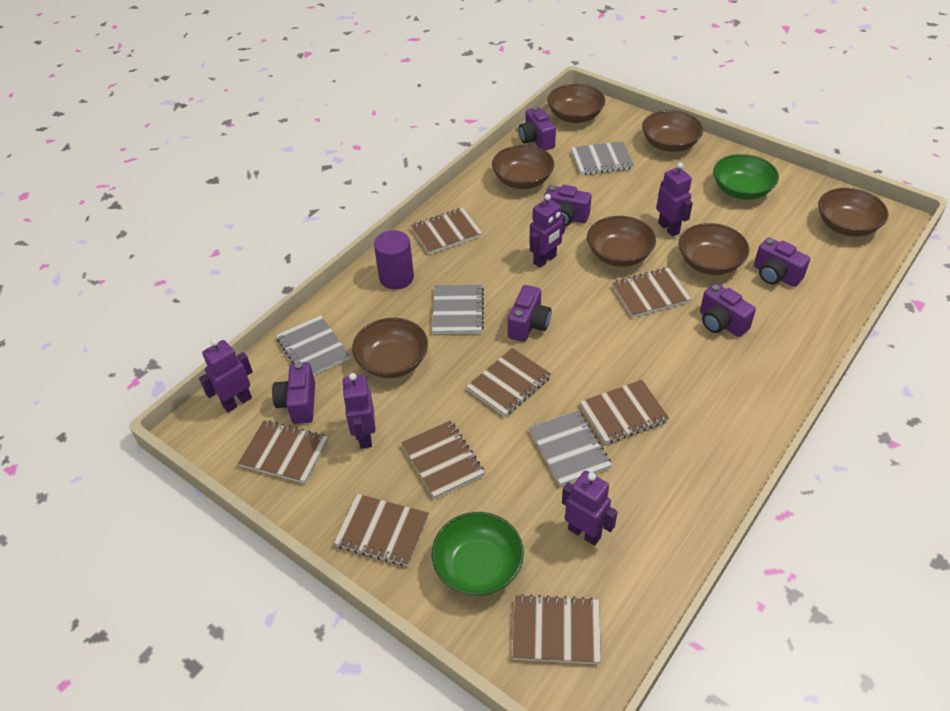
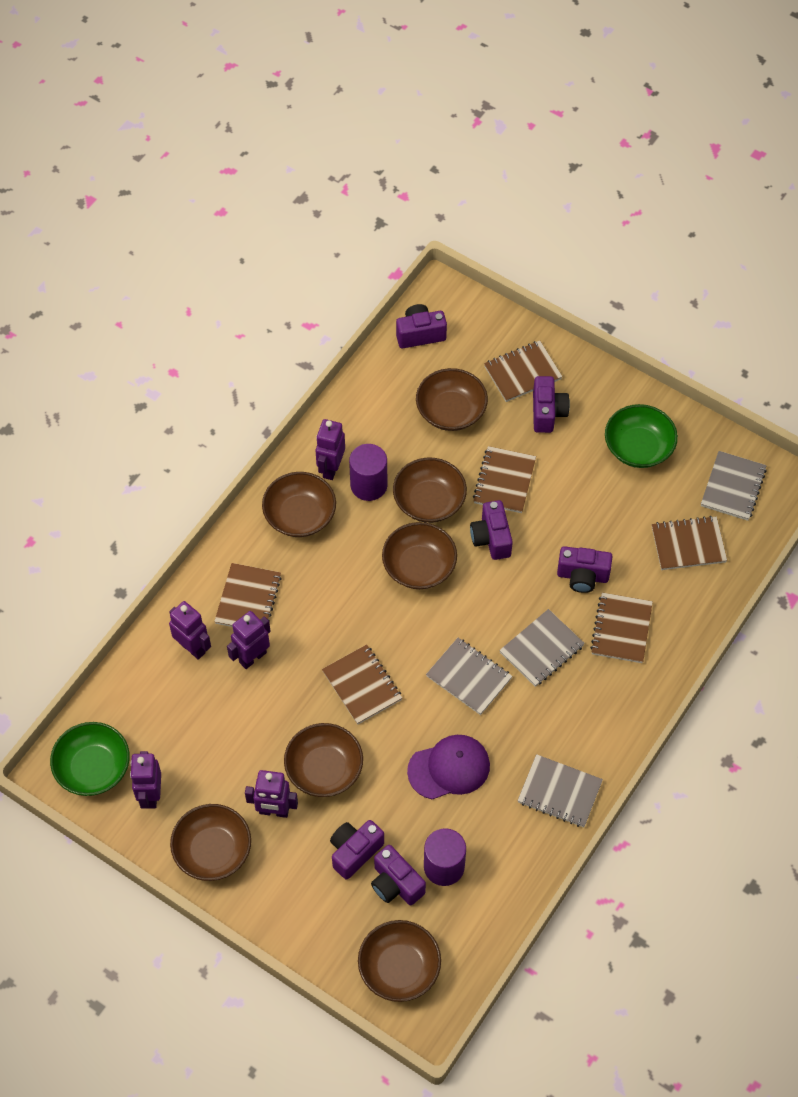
brown notebook: [238,420,329,484] [334,494,429,566] [401,420,485,499] [411,208,482,254] [466,348,551,417] [512,594,601,664] [580,380,669,444] [612,268,691,318] = 8 -> [214,563,282,627] [322,644,402,725] [473,446,536,513] [484,341,563,402] [590,592,653,663] [652,516,727,570] = 6
purple cap: none = 0 -> [407,735,490,800] = 1
purple cylinder: [374,230,414,290] = 1 -> [349,444,387,501] [424,828,466,886] = 2

